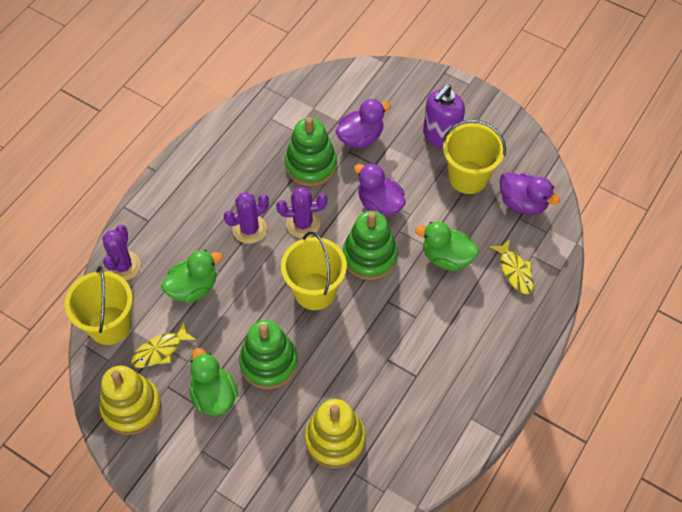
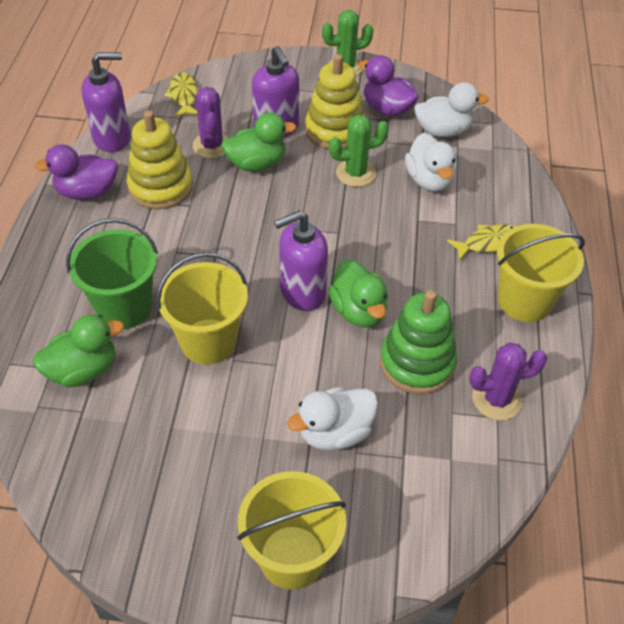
green bucket: none = 0 -> [66,218,158,329] = 1
green cactus: none = 0 -> [322,10,373,76] [329,115,389,187] = 2
green stacking toy: [239,320,298,389] [285,117,337,186] [343,211,398,280] = 3 -> [380,290,457,394] = 1
purple cactus: [103,225,141,281] [224,192,269,244] [276,187,327,238] = 3 -> [193,87,229,158] [469,343,547,420] = 2
purple duck: [335,99,391,149] [354,163,405,216] [500,172,560,215] = 3 -> [34,144,118,200] [359,55,419,116] = 2
purple soap dispenser: [423,84,465,148] = 1 -> [82,52,130,152] [252,46,299,138] [274,210,328,311] = 3
white duck: none = 0 -> [287,387,378,450] [405,133,457,192] [414,82,489,137] = 3

